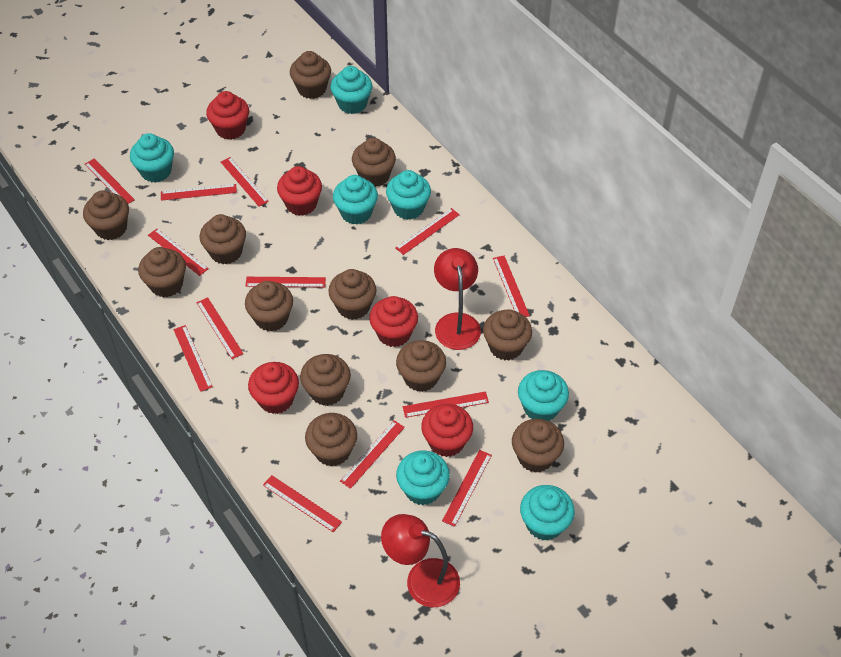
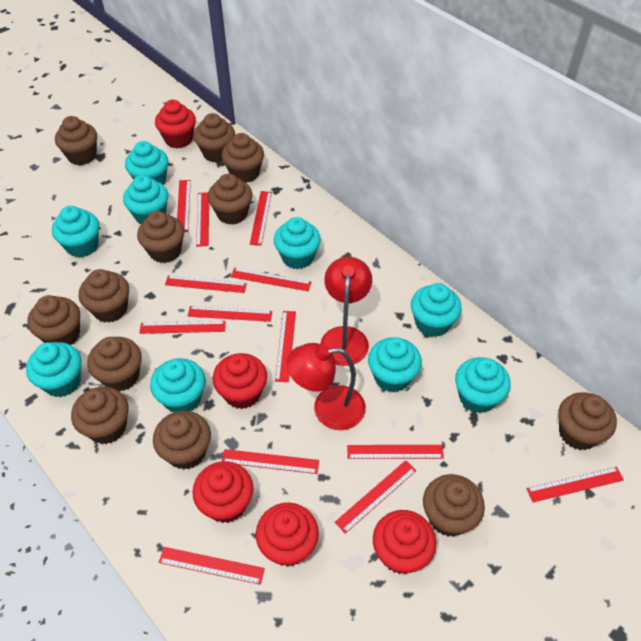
turquoise cupcake: [130,133,174,183] [330,66,372,114] [333,175,378,224] [386,170,431,220] [396,451,450,505] [518,370,569,421] [520,485,575,540] = 7 -> [26,342,81,397] [52,206,99,258] [123,175,168,224] [125,141,168,185] [150,358,205,412] [274,217,321,269] [368,337,422,392] [411,283,462,337] [455,357,511,413] = 9

